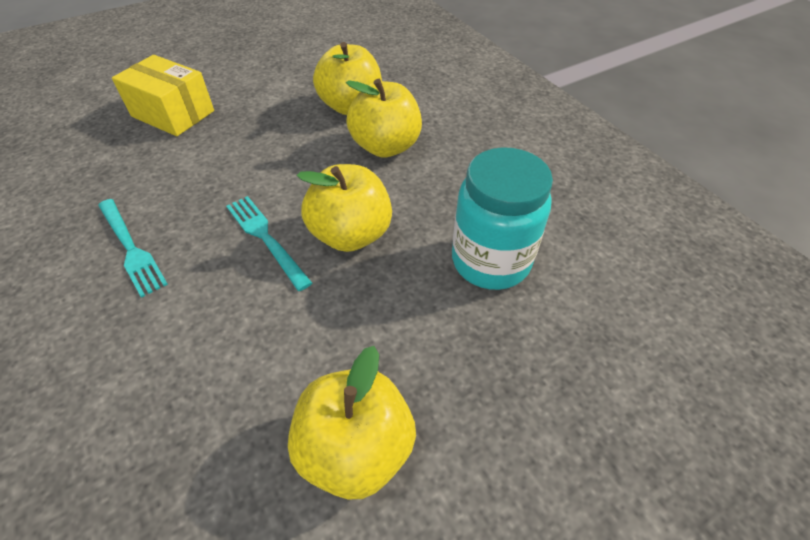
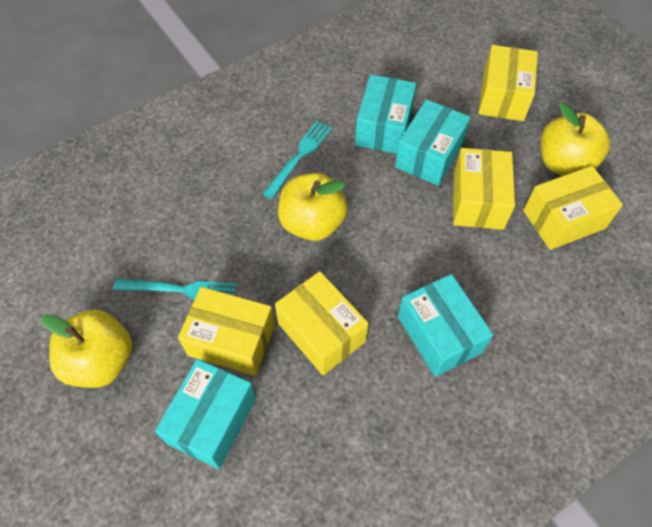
turquoise box: none = 0 -> [155,359,256,469] [355,75,416,154] [395,99,471,186] [398,274,493,377] = 4
turquoise jar: [452,147,553,290] = 1 -> none = 0
yellow apple: [288,346,416,499] [297,164,392,252] [313,42,382,115] [346,79,422,158] = 4 -> [41,310,132,388] [278,173,348,241] [541,103,610,176] = 3
yellow box: [112,55,214,136] = 1 -> [178,287,275,376] [275,271,369,375] [453,148,515,230] [478,45,538,121] [523,166,623,250] = 5

